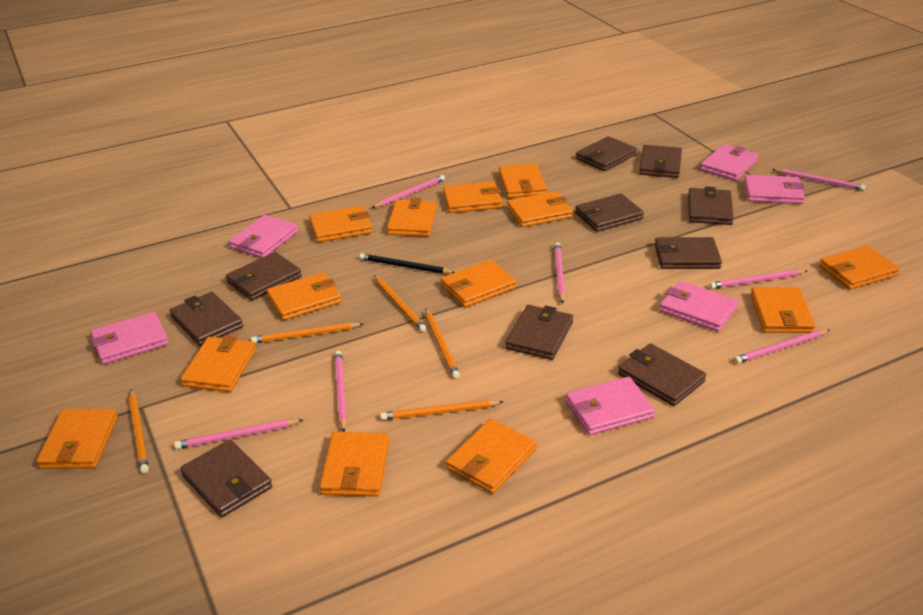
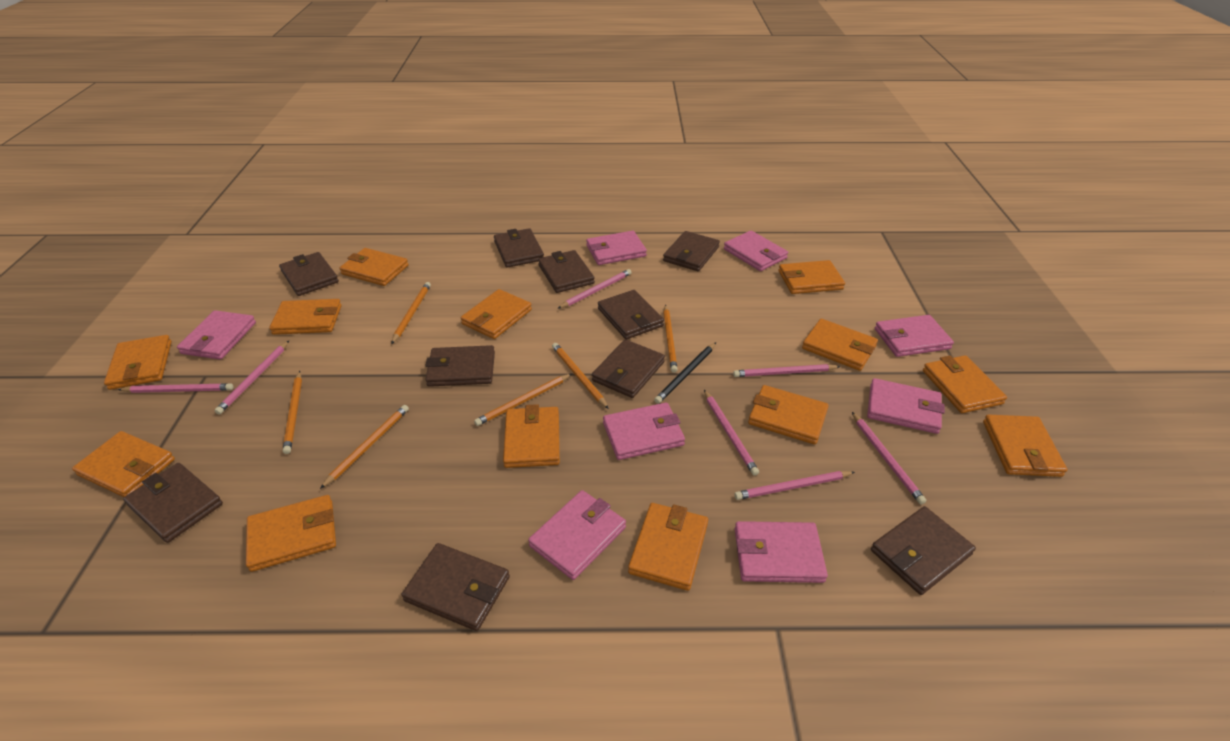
orange pencil: [129,389,149,473] [251,322,363,343] [374,275,426,332] [380,400,503,420] [425,309,460,378] = 5 -> [283,371,302,454] [320,405,409,489] [391,282,431,344] [474,374,572,426] [552,343,609,409] [663,305,678,373] = 6
pink wallet: [91,312,169,365] [229,215,298,258] [566,377,655,435] [659,281,738,332] [700,144,758,181] [744,175,805,204] = 6 -> [177,310,256,360] [528,490,626,580] [586,231,647,265] [603,403,685,460] [724,231,788,271] [735,521,828,583] [867,378,945,434] [875,315,954,357] = 8

